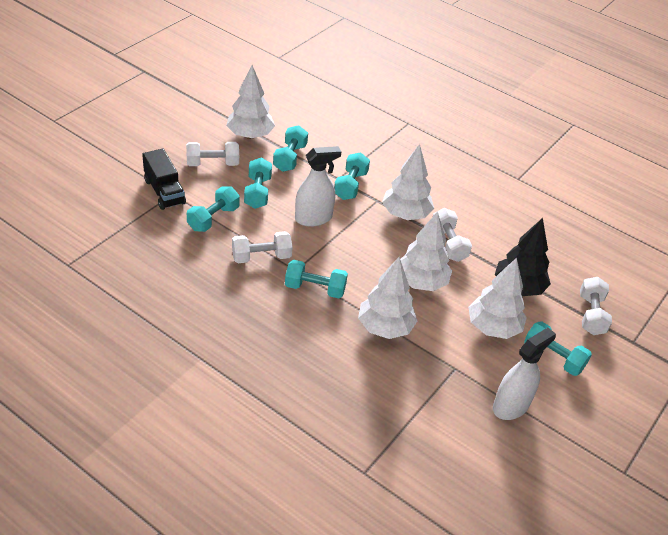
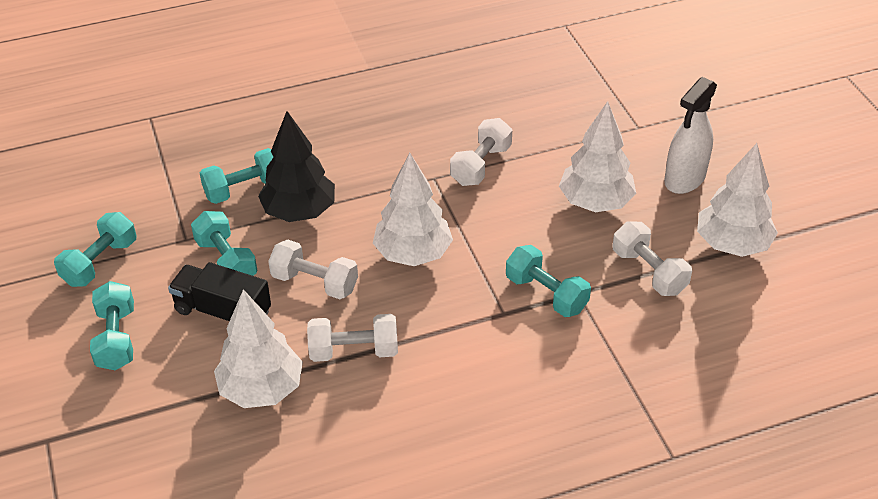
turquoise dumbbell: [187,186,240,232] [244,158,272,209] [273,125,308,172] [285,260,348,298] [334,152,370,200] [524,321,592,376] = 6 -> [54,212,137,287] [90,281,134,370] [191,211,257,276] [200,148,273,204] [506,245,591,317] = 5
white spray bottle: [295,146,341,226] [493,328,556,420] = 2 -> [664,77,717,194] = 1
white tree: [226,65,275,139] [358,257,417,339] [382,144,434,220] [400,211,452,291] [468,258,527,339] = 5 -> [214,289,303,408] [373,153,453,266] [559,101,636,212] [697,143,778,257] = 4

